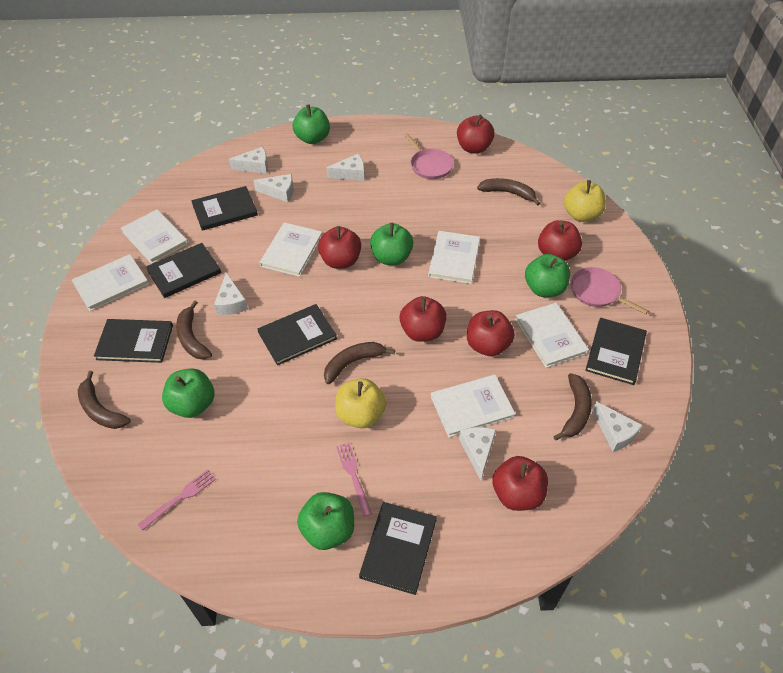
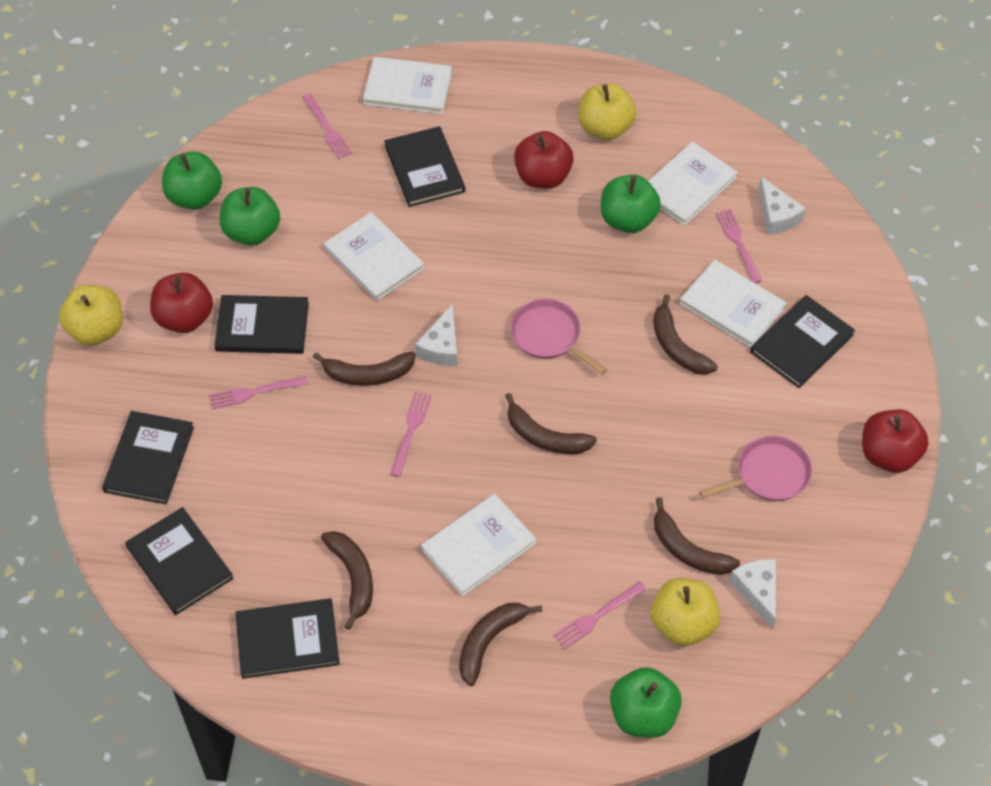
brown banana: [78,371,131,429] [176,300,212,359] [324,342,395,384] [477,178,540,206] [553,373,592,441] = 5 -> [313,351,416,386] [321,531,373,630] [459,603,542,686] [505,393,597,454] [653,294,718,374] [654,497,740,575] = 6
green apple: [162,368,214,418] [293,104,330,144] [297,492,354,550] [370,223,413,265] [525,254,570,297] = 5 -> [162,151,222,210] [220,187,280,246] [601,174,661,233] [610,667,682,738] = 4
pink fork: [138,469,216,531] [336,442,372,517] = 2 -> [209,376,308,409] [302,93,353,160] [390,391,432,477] [553,581,646,649] [716,209,762,283] = 5
red apple: [318,226,361,269] [400,296,446,342] [457,115,495,154] [467,310,515,357] [492,456,548,511] [538,220,582,261] = 6 -> [150,272,213,333] [514,131,574,189] [862,409,929,473] = 3
white book: [72,254,149,311] [121,209,188,264] [259,222,322,277] [428,231,480,284] [431,375,515,437] [515,303,589,368] = 6 -> [324,212,425,301] [363,57,452,114] [421,494,536,597] [648,142,738,226] [679,260,787,348] = 5
white cheese: [214,272,248,315] [229,147,268,174] [253,174,294,202] [326,154,365,181] [459,427,496,480] [592,401,642,452] = 6 -> [415,304,458,366] [729,559,776,629] [758,177,806,235] = 3
yellow apple: [335,378,386,428] [564,180,606,222] = 2 -> [59,285,123,346] [579,83,637,140] [651,578,720,646] = 3

